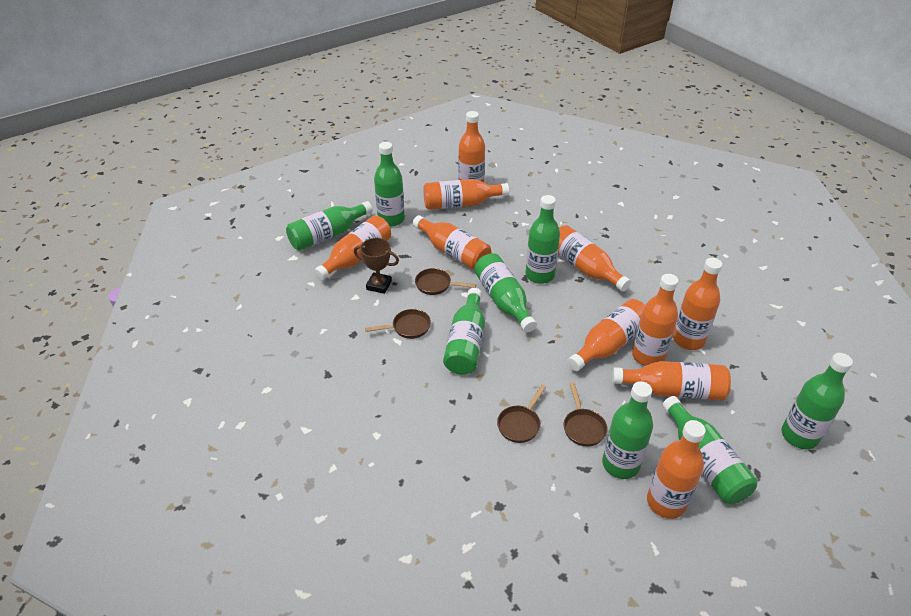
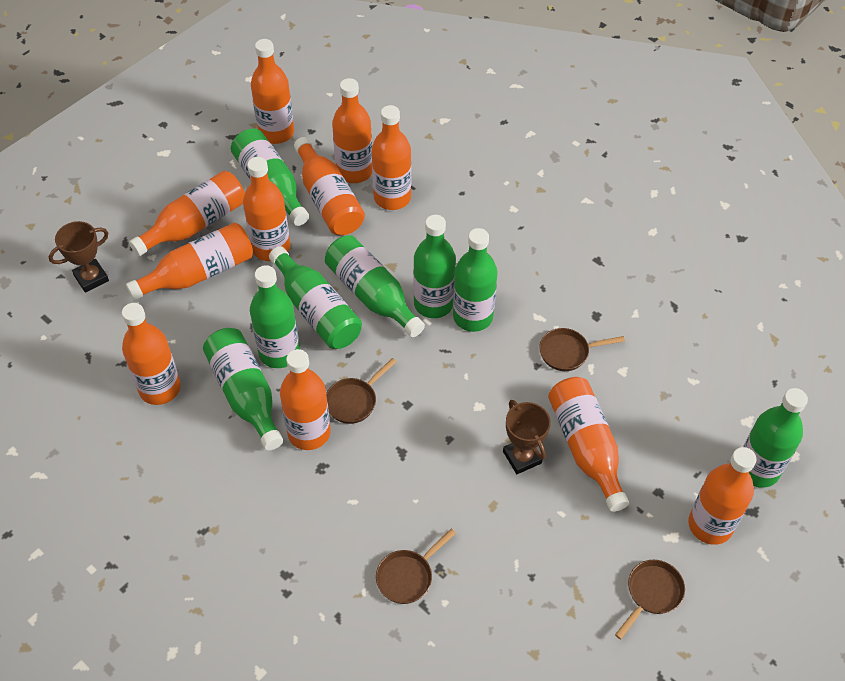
brown trophy: [354,238,399,294] = 1 -> [49,221,109,293] [503,400,551,474] = 2
orange bottle: [314,215,391,280] [413,215,491,270] [423,179,509,210] [458,111,485,182] [558,225,631,292] [567,299,645,371] [612,361,731,400] [632,274,678,366] [647,420,706,519] [673,258,723,350] = 10 -> [122,303,181,405] [126,222,253,300] [129,171,245,256] [243,157,290,261] [251,39,294,144] [280,349,331,450] [294,137,365,235] [332,78,372,183] [372,105,411,210] [548,377,629,512] [688,447,757,545] = 11

